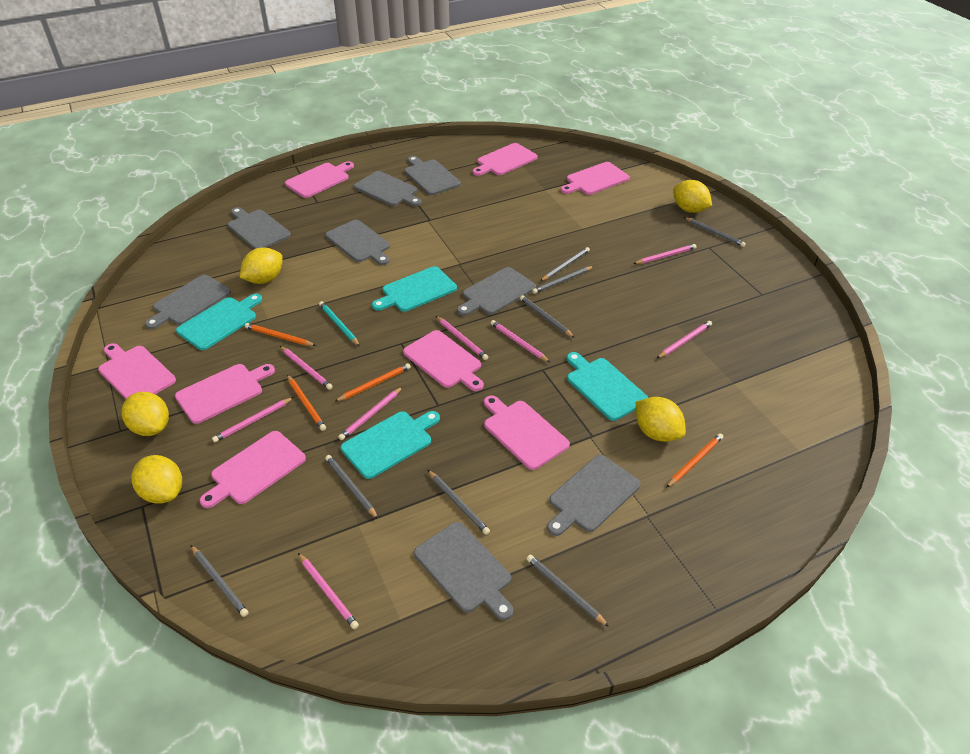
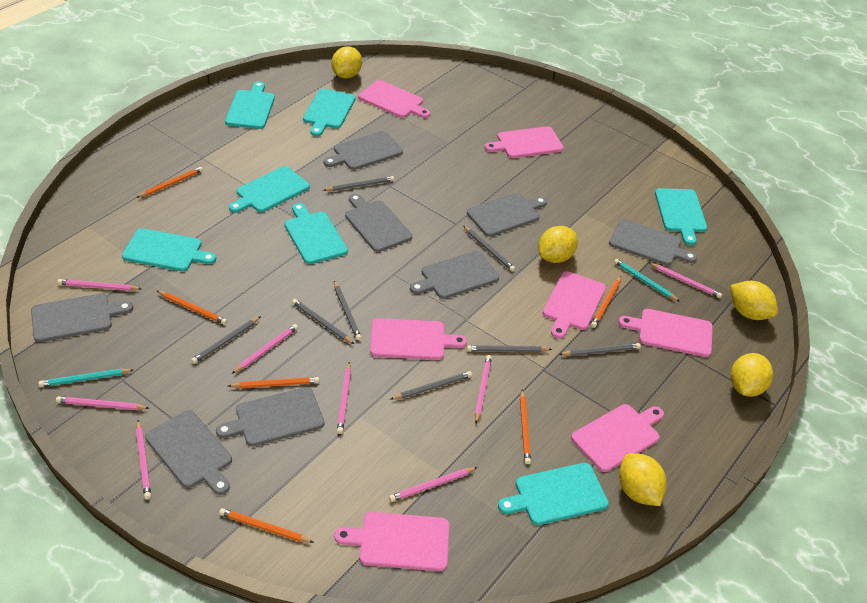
orange pencil: [245,323,316,346] [287,375,326,431] [334,363,411,402] [666,433,723,488] = 4 -> [136,167,203,198] [157,291,227,325] [219,508,314,543] [228,377,319,388] [520,390,531,464] [591,276,621,328] = 6
pink cutting board: [98,343,176,399] [175,364,275,424] [200,431,306,508] [285,161,354,198] [403,330,484,391] [472,143,538,176] [484,395,570,470] [561,162,630,195] = 8 -> [334,512,449,571] [358,80,430,118] [370,318,467,360] [485,126,564,158] [543,271,606,339] [571,404,664,472] [618,309,713,357] = 7
turquoise cutting board: [176,294,262,350] [341,411,440,479] [372,266,457,312] [567,352,648,421] = 4 -> [122,228,216,271] [225,81,275,129] [229,166,310,213] [284,203,348,264] [303,89,356,136] [498,463,609,525] [655,188,707,245] = 7
turquoise pencil: [319,301,360,346] = 1 -> [38,369,133,387] [614,259,680,302] = 2

